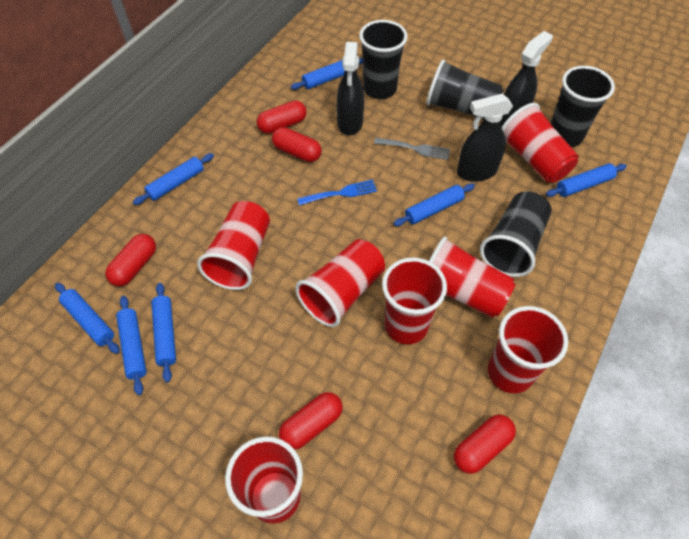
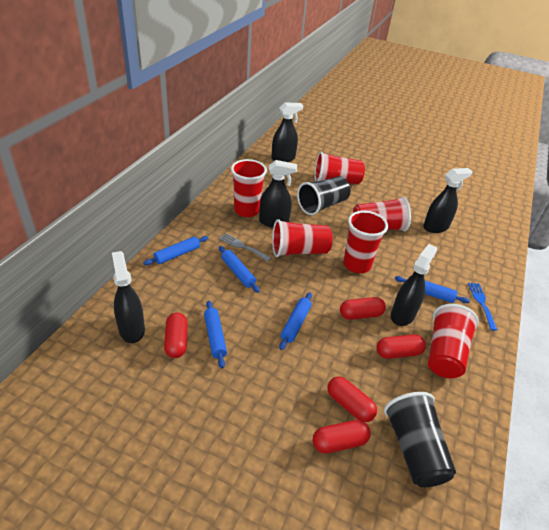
black cup: [359,20,408,99] [426,60,504,119] [480,191,552,277] [550,66,615,147] = 4 -> [297,176,350,215] [384,392,456,487] = 2
black spray bottle: [336,42,364,136] [457,94,513,182] [500,31,553,127] = 3 -> [112,251,145,343] [259,160,297,227] [271,102,303,162] [391,244,437,326] [423,168,473,233] = 5
blue rolling pin: [55,283,120,354] [116,296,147,395] [133,153,214,205] [151,283,176,383] [291,58,363,90] [393,183,475,226] [546,163,627,197] = 7 -> [143,236,208,265] [204,301,227,368] [219,246,260,293] [279,292,312,350] [395,276,470,303] = 5
red cup: [197,201,270,290] [225,436,303,524] [296,239,385,327] [382,257,447,344] [429,237,516,318] [488,306,568,393] [502,103,579,183] = 7 -> [231,159,267,217] [272,219,333,257] [315,152,365,184] [343,211,388,273] [353,197,411,231] [428,304,479,378] = 6

